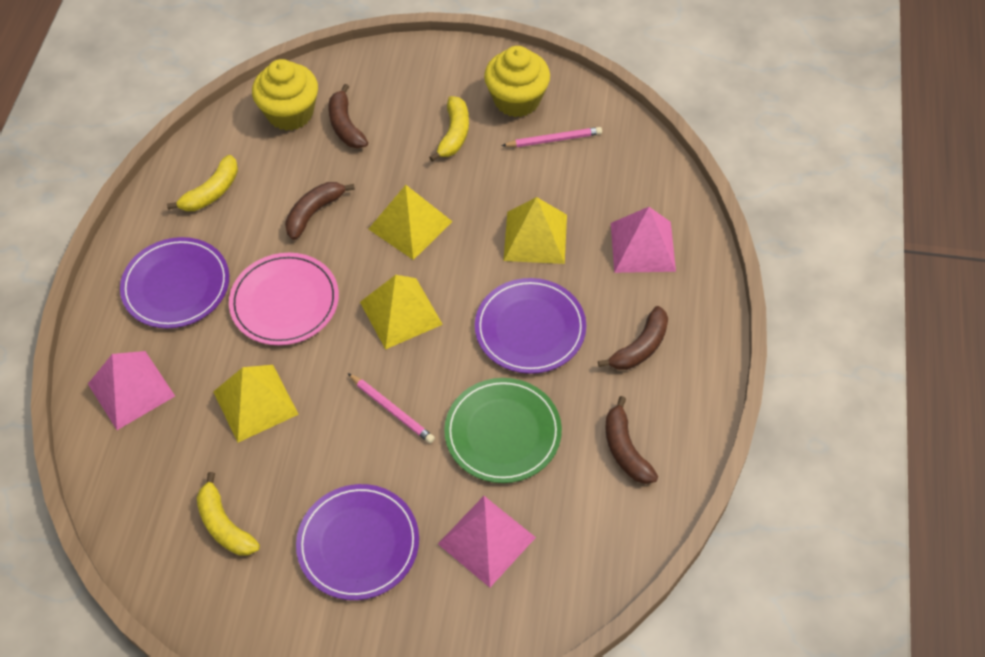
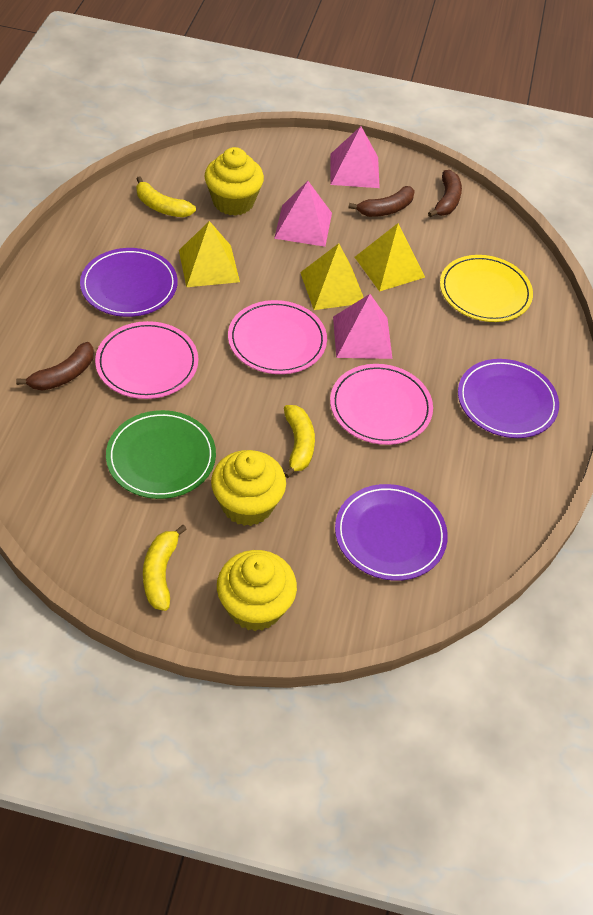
brown banana: [285,182,355,240] [329,84,368,149] [598,306,668,370] [606,396,658,484] = 4 -> [16,342,94,391] [348,186,415,217] [428,170,462,217] = 3
pink pencil: [348,373,435,443] [501,127,602,147] = 2 -> none = 0
pink plate: [229,253,339,345] = 1 -> [95,321,198,399] [228,300,327,374] [330,364,433,445] = 3
yellow cupcake: [252,59,318,131] [484,46,550,117] = 2 -> [204,147,264,216] [211,450,286,526] [217,550,297,631] = 3
yellow plate: none = 0 -> [440,255,533,322] = 1
yellow pyramid: [213,365,299,442] [360,275,443,350] [369,185,453,260] [504,197,567,264] = 4 -> [179,221,240,287] [300,243,364,310] [355,223,425,292] = 3

